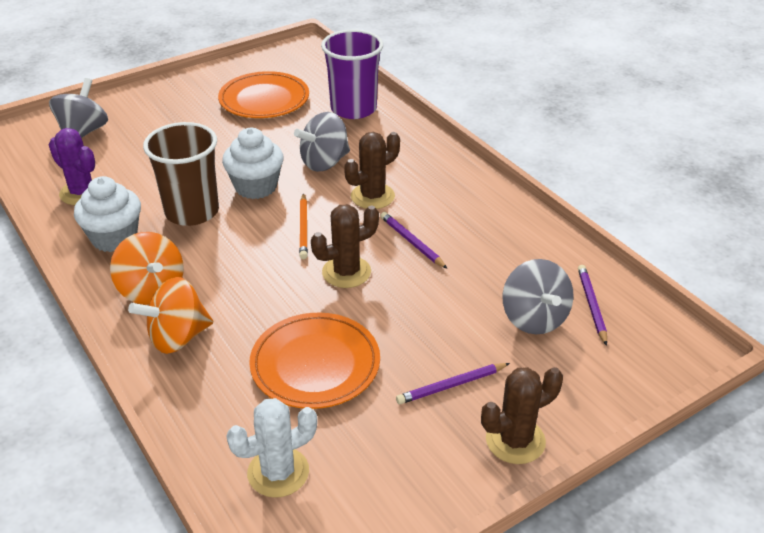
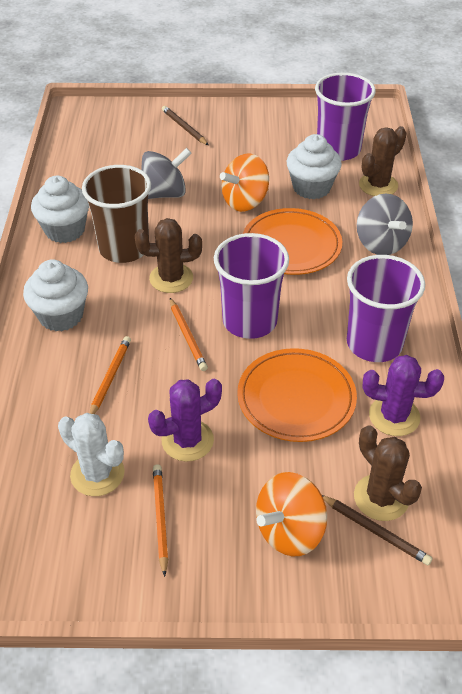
brown pencil: none = 0 -> [162,106,209,145] [322,495,433,565] = 2
grey spinning top: [49,78,108,138] [294,112,350,172] [502,259,574,334] = 3 -> [141,148,192,199] [357,194,413,255] = 2
orange pencil: [299,193,308,259] = 1 -> [90,336,131,414] [153,464,168,577] [170,298,208,371] = 3
purple cactus: [49,128,95,205] = 1 -> [148,378,222,462] [363,355,444,436] = 2
purple cup: [321,30,383,119] = 1 -> [214,233,289,339] [315,73,376,161] [347,255,425,362] = 3
purple pencil: [380,212,448,269] [396,363,510,404] [578,265,607,346] = 3 -> none = 0
white cupcake: [74,176,141,252] [222,128,284,199] = 2 -> [23,259,88,331] [31,175,89,243] [287,134,342,199] = 3

